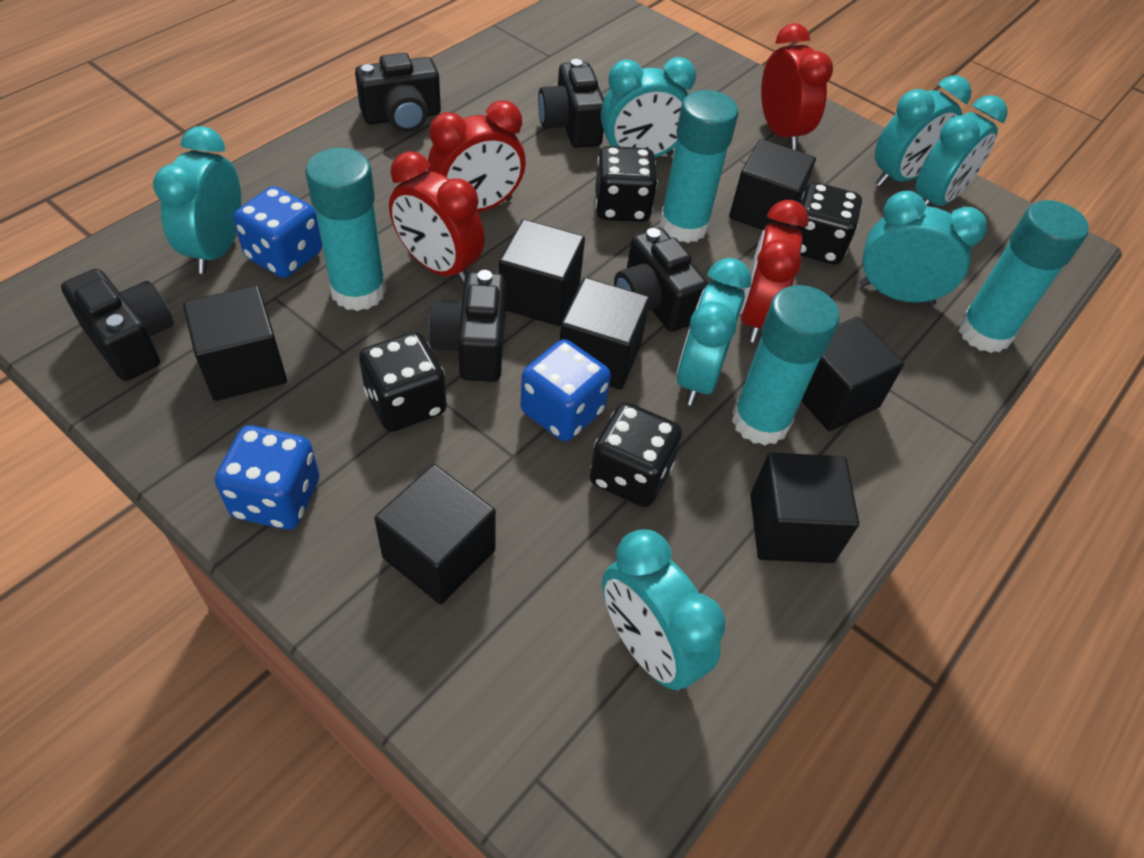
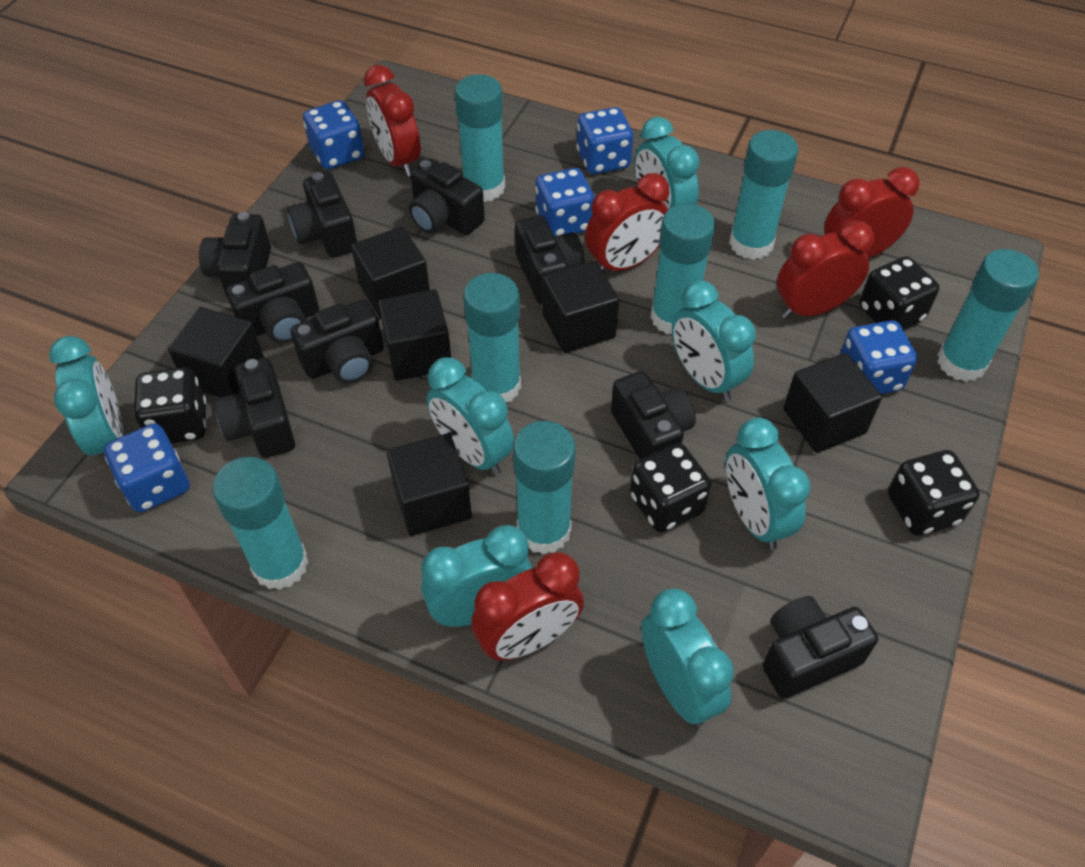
black camera: [61,269,174,381] [355,53,441,132] [429,270,506,382] [538,59,604,148] [614,228,708,332] = 5 -> [199,212,271,298] [214,358,295,458] [226,262,319,343] [287,172,357,257] [291,299,384,383] [409,159,485,235] [515,215,585,304] [611,371,696,459] [763,596,878,699] = 9
black cube: [183,285,287,401] [374,464,496,604] [499,219,585,326] [560,277,650,390] [729,139,816,230] [750,452,859,563] [801,317,904,431] = 7 -> [168,307,264,398] [351,226,430,319] [378,289,451,381] [387,433,472,536] [543,260,619,353] [783,353,882,453] = 6
blue dice: [215,426,319,530] [233,186,322,278] [520,339,611,441] = 3 -> [104,423,190,512] [303,100,364,169] [535,168,594,236] [576,107,633,174] [840,320,917,394] = 5
red clock: [389,151,485,284] [428,100,526,212] [740,200,809,343] [761,23,833,150] = 4 -> [364,65,421,176] [471,552,584,661] [585,173,669,272] [777,220,874,319] [824,167,920,258] = 5
turquoise glue stick: [306,148,386,311] [660,90,738,243] [732,285,840,446] [958,200,1089,353] = 4 -> [212,457,309,590] [455,74,505,202] [463,273,521,402] [513,421,576,554] [651,204,715,334] [729,130,799,260] [937,249,1039,382] = 7

